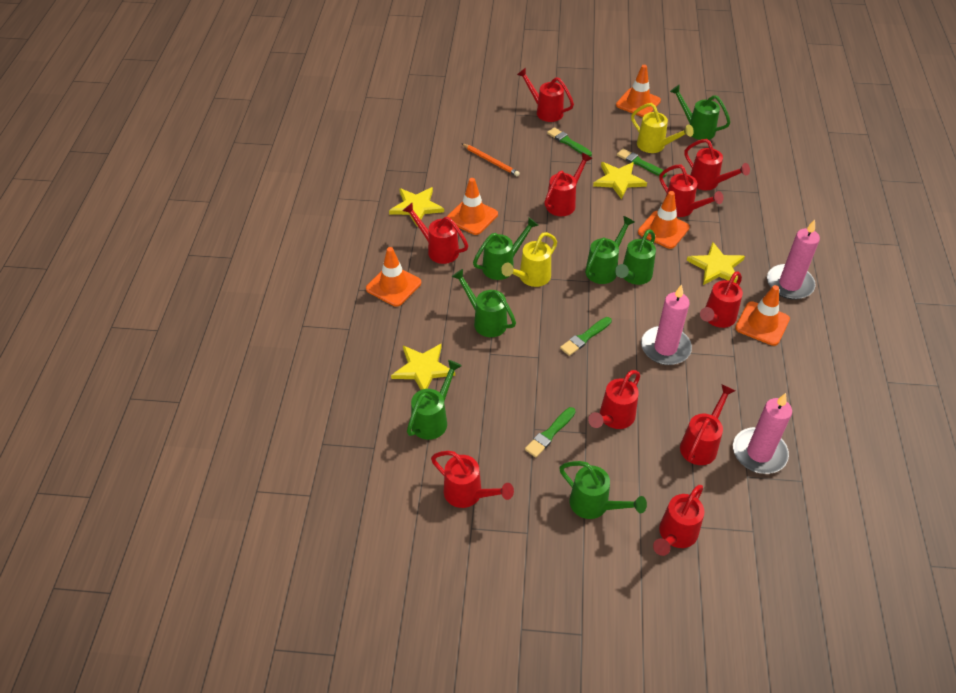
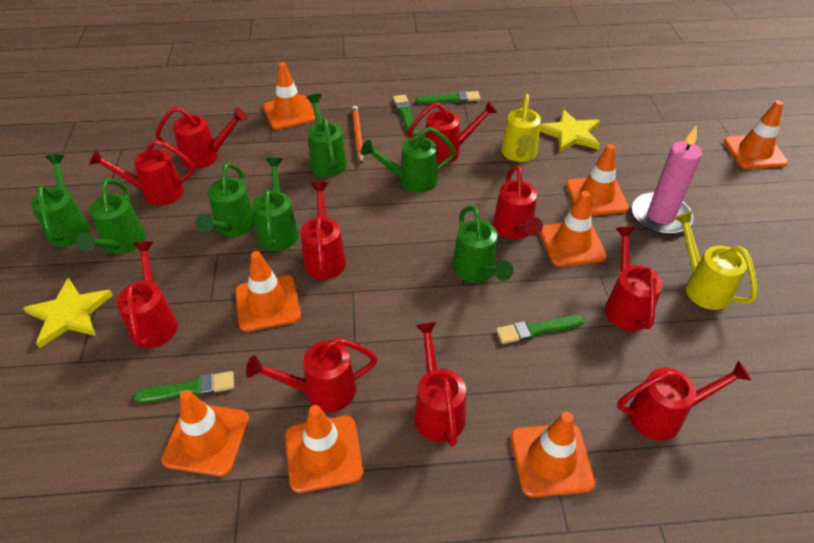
orange traffic cone: [366,247,421,307] [447,178,498,235] [616,65,661,117] [638,191,690,249] [735,285,790,346] = 5 -> [161,390,249,477] [235,251,301,332] [263,62,315,130] [285,405,363,493] [511,412,595,497] [540,191,607,267] [566,144,629,216] [724,101,788,169] = 8
pink candle: [641,284,692,365] [733,393,792,474] [767,220,820,300] = 3 -> [632,126,702,235] = 1
yellow star: [389,187,444,227] [391,344,455,390] [593,162,647,199] [686,242,745,285] = 4 -> [23,277,113,348] [540,109,600,153] = 2

